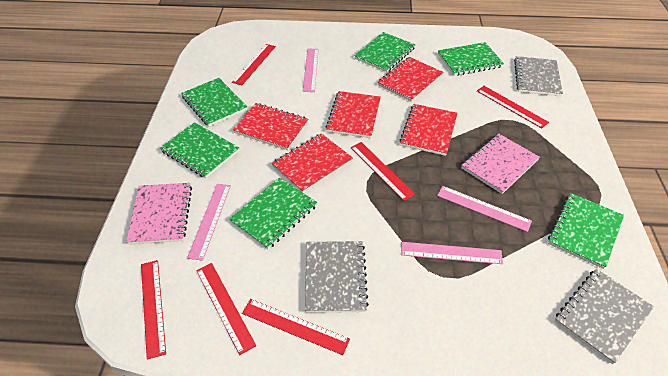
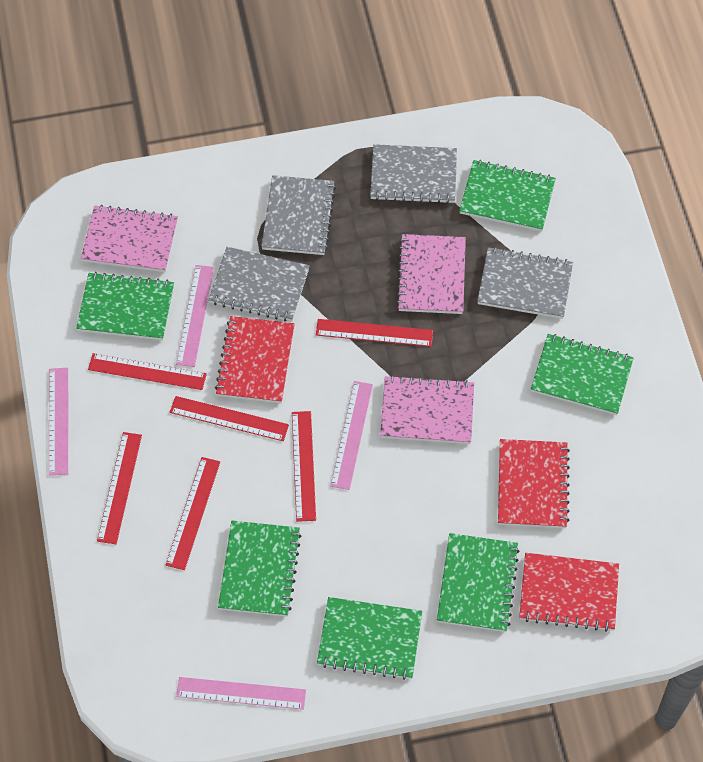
grey notebook: [305,241,369,313] [514,56,563,96] [555,269,654,364] = 3 -> [208,247,310,322] [261,175,336,255] [370,144,457,204] [477,247,573,319] = 4
pink notebook: [126,183,192,245] [461,134,540,194] = 2 -> [81,205,178,272] [380,375,474,444] [396,234,466,314] = 3
red notebook: [233,103,309,150] [272,133,353,193] [326,91,381,138] [378,57,443,102] [400,104,458,156] = 5 -> [215,316,295,403] [498,439,570,528] [519,553,619,632] = 3

